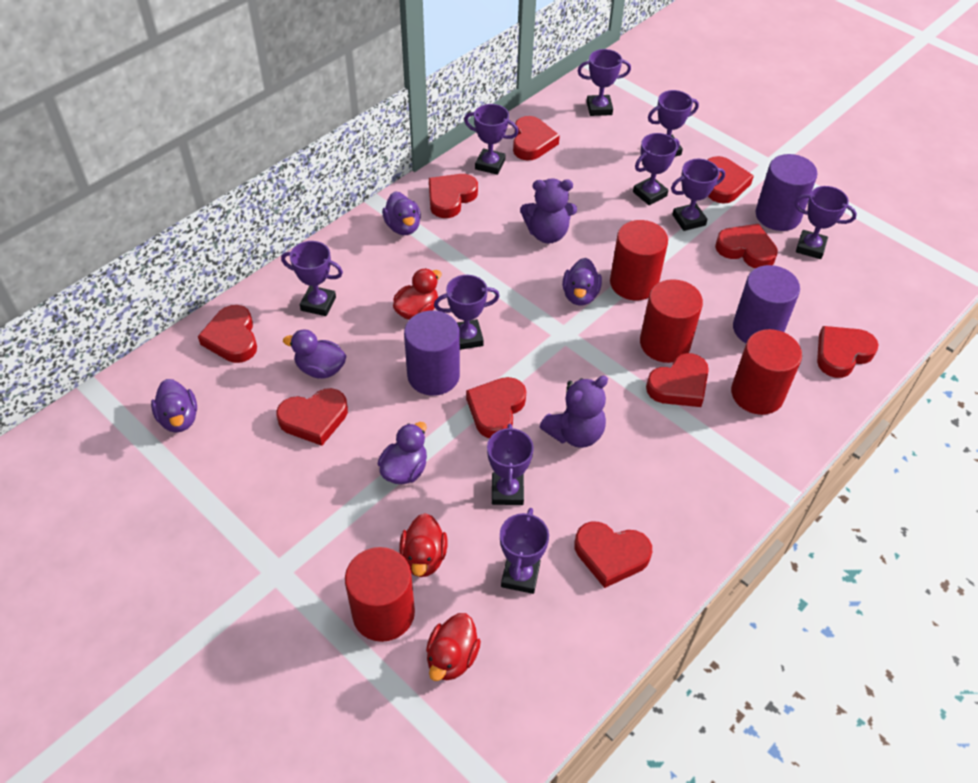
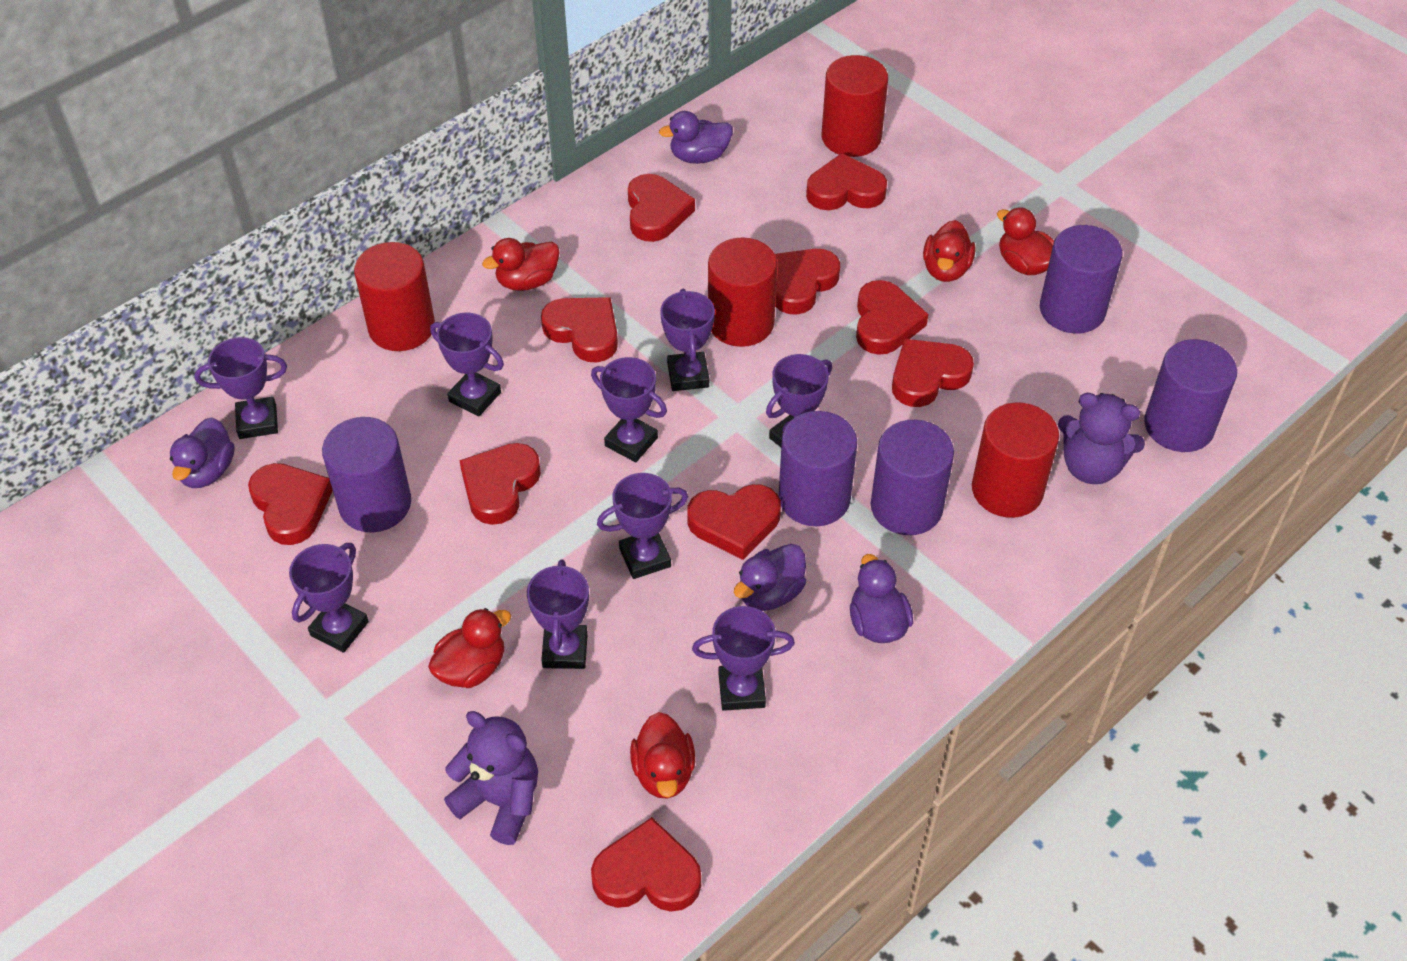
purple cylinder: [404,310,460,396] [733,265,800,343] [755,154,818,231] = 3 -> [322,417,411,533] [778,411,857,526] [871,420,954,535] [1040,225,1123,333] [1144,339,1237,452] = 5
purple duck: [151,379,197,433] [283,329,347,379] [377,422,427,484] [382,191,421,235] [562,258,602,305] = 5 -> [170,417,234,488] [659,111,733,164] [734,544,806,611] [850,554,913,643] = 4
purple trophy: [281,241,343,316] [434,275,500,350] [464,104,519,175] [487,424,534,505] [500,508,549,594] [578,49,631,116] [633,133,680,205] [648,90,699,157] [671,159,725,231] [795,186,857,259] = 10 -> [195,337,287,439] [289,543,369,653] [430,313,504,416] [527,559,589,669] [591,357,667,462] [597,473,688,579] [660,289,715,391] [692,606,795,711] [766,354,832,447] = 9
red duck: [393,268,442,320] [399,513,447,577] [426,613,481,681] = 3 -> [428,608,511,688] [482,238,560,291] [630,712,695,799] [923,220,975,282] [997,208,1054,275] = 5

